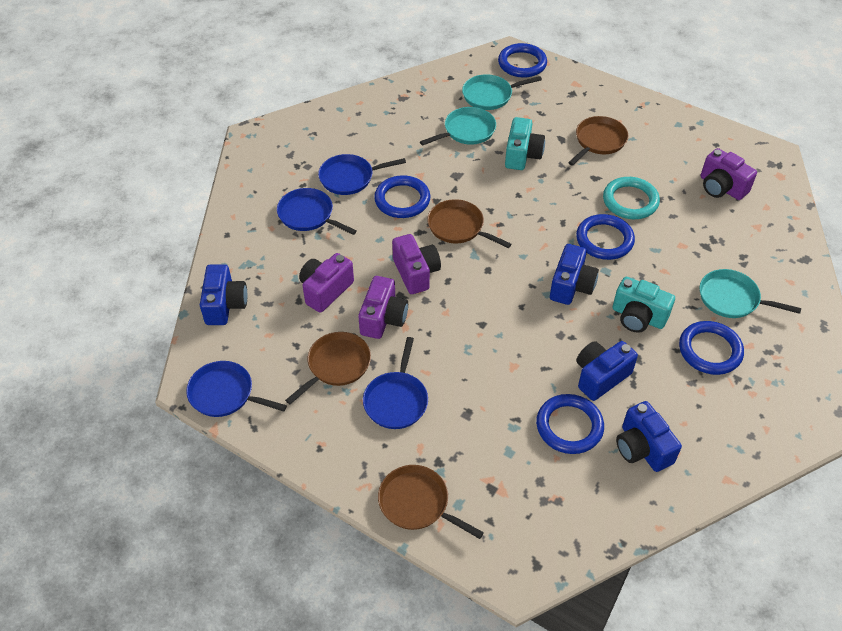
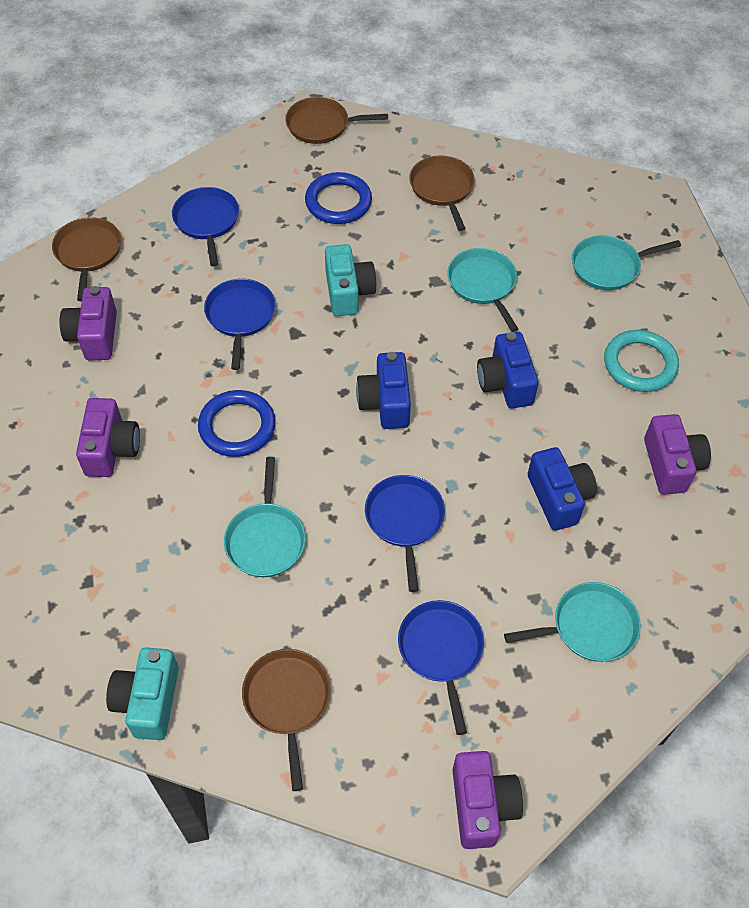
blue camera: [200,264,247,325] [550,244,599,305] [576,341,638,401] [616,401,682,472] = 4 -> [356,352,411,429] [477,332,539,409] [528,447,597,531] = 3
blue ring: [374,175,430,218] [498,43,547,78] [536,394,604,454] [576,214,635,260] [679,321,744,375] = 5 -> [198,390,276,457] [305,172,372,224] = 2
turquoise pan: [420,107,496,146] [462,74,542,110] [700,269,801,318] = 3 -> [224,457,306,577] [447,248,518,332] [504,582,641,662] [572,235,681,290] = 4

